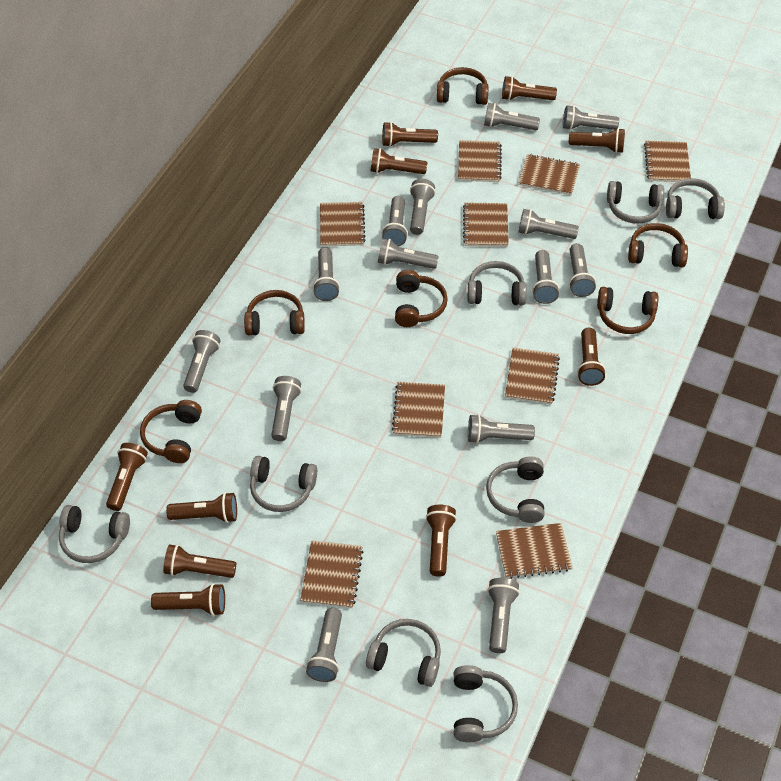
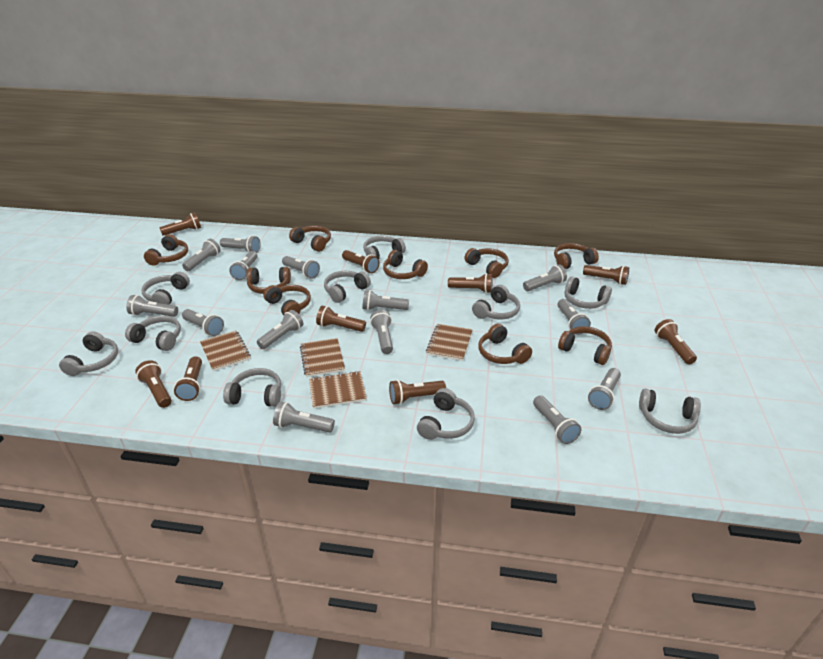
brown flashlight: [106,443,148,511] [151,583,225,616] [163,544,236,578] [166,492,237,523] [370,148,427,174] [382,122,438,147] [426,505,457,576] [502,76,557,101] [569,128,625,153] [577,328,606,386] = 10 -> [135,360,172,408] [160,213,201,236] [174,356,202,401] [316,306,366,332] [342,250,380,273] [389,380,446,405] [448,273,492,293] [583,265,629,285] [655,319,697,364] = 9
brown headphones: [140,400,202,463] [244,290,305,335] [395,270,448,327] [437,67,489,105] [597,287,658,334] [628,223,688,267] = 6 -> [144,234,188,266] [247,267,291,294] [263,285,311,315] [289,226,331,252] [383,250,428,279] [465,248,509,278] [478,324,532,364] [554,243,599,269] [558,326,612,365] = 9
brown notebook: [300,540,363,608] [320,202,366,247] [392,382,445,438] [458,140,502,182] [463,202,509,247] [496,523,573,579] [505,347,560,405] [518,154,580,195] [644,141,691,182] = 9 -> [200,330,251,371] [300,338,345,377] [309,371,367,409] [426,324,473,361] = 4
grey headphones: [59,505,130,563] [250,456,317,512] [366,619,441,687] [454,665,518,742] [468,261,527,305] [486,456,545,523] [607,181,664,224] [666,178,725,219] = 8 -> [59,331,118,376] [125,316,181,351] [141,272,190,305] [223,368,281,407] [324,271,371,303] [363,236,406,259] [417,388,475,440] [472,285,520,319] [564,276,612,309] [639,389,701,434] = 10

